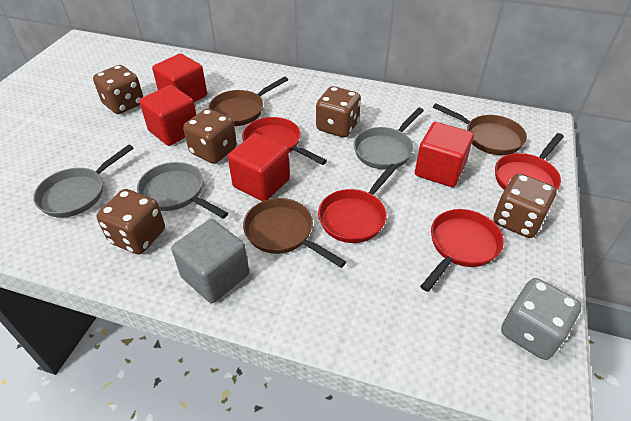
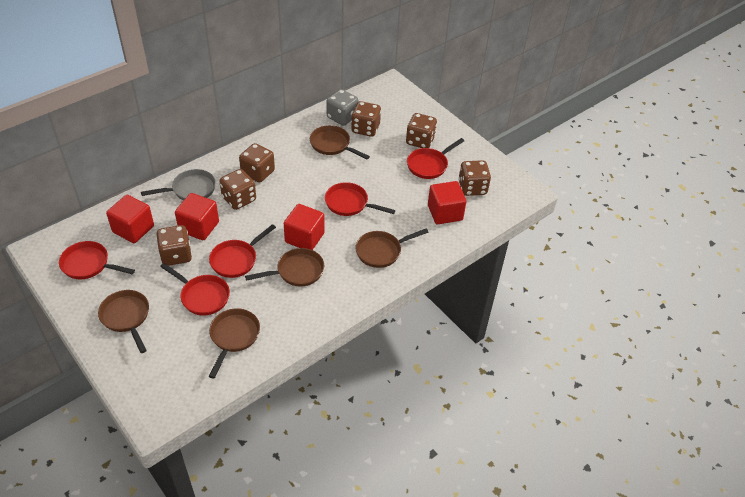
brown dice: [93,65,143,114] [97,189,165,254] [183,109,237,164] [316,86,361,138] [493,173,557,238] = 5 -> [157,225,192,266] [219,169,256,210] [239,143,275,183] [351,101,381,137] [406,113,437,148] [458,160,491,196] = 6
brown pan: [209,76,288,126] [243,198,346,268] [433,103,527,155] = 3 -> [98,290,149,353] [209,308,260,379] [245,248,324,287] [310,125,370,159] [356,228,429,268] = 5
grey cube: [171,219,249,303] = 1 -> none = 0
grey pan: [33,145,134,218] [137,162,228,219] [354,107,424,170] = 3 -> [141,169,216,200] = 1
red pan: [242,117,327,165] [318,164,397,243] [420,209,504,292] [495,133,564,190] = 4 -> [59,241,135,279] [160,263,230,316] [209,224,276,278] [325,182,395,216] [407,138,464,179] = 5

